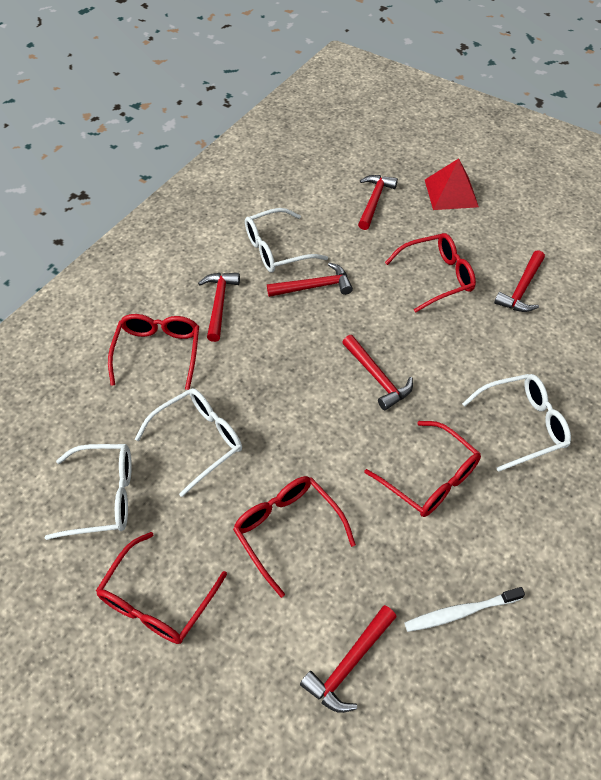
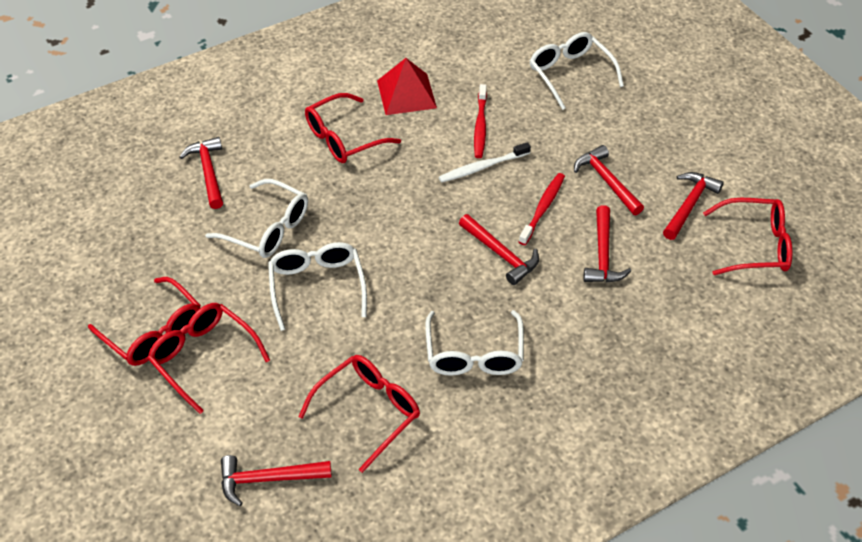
red toothbrush: none = 0 -> [474,84,487,158] [519,173,565,245] = 2

